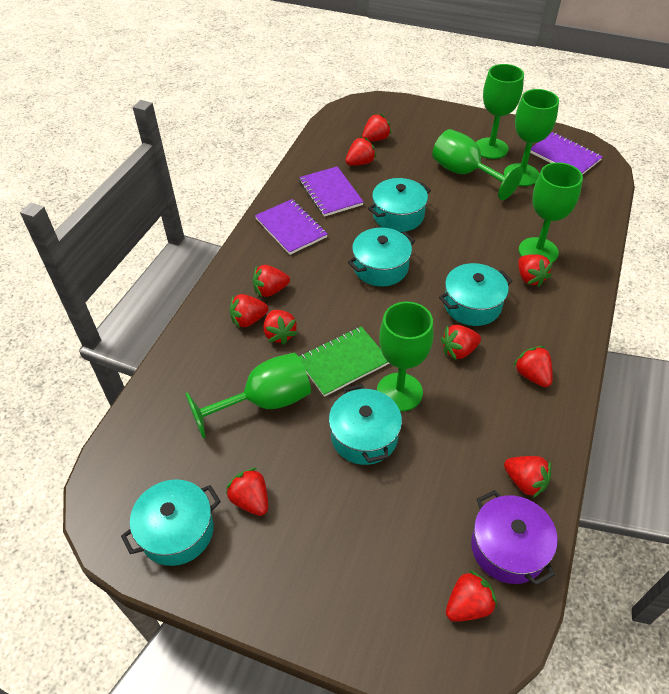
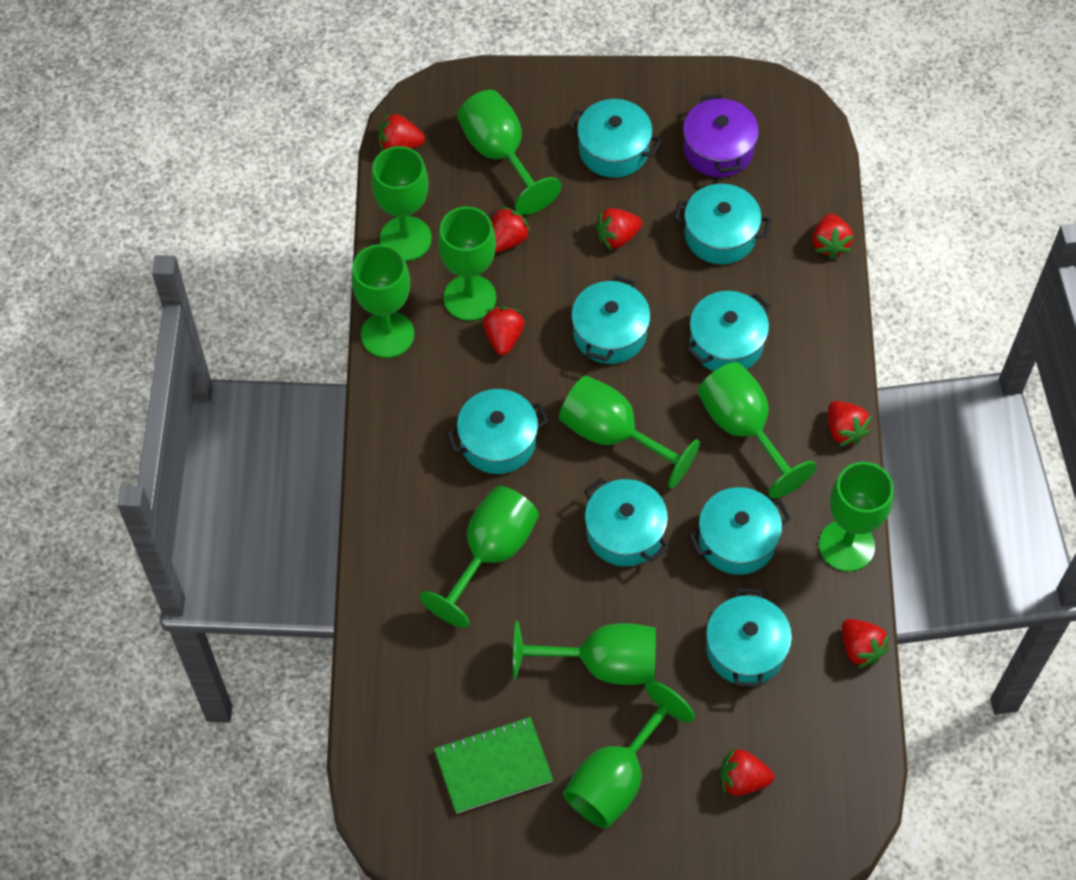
green goblet: [185,353,311,439] [377,302,434,412] [432,129,523,200] [476,64,524,159] [504,89,559,186] [519,162,583,262] = 6 -> [352,244,414,358] [371,146,432,261] [420,486,539,628] [438,207,496,321] [457,90,561,215] [513,621,656,685] [559,375,700,489] [563,681,695,828] [698,362,817,498] [819,462,893,572] = 10
purple notebook: [255,199,328,255] [299,166,364,217] [530,132,603,175] = 3 -> none = 0
red strawberry: [226,468,268,516] [230,294,268,328] [253,265,290,297] [263,310,298,345] [345,137,376,166] [362,114,392,142] [441,325,481,360] [446,570,497,622] [504,456,551,498] [513,346,553,387] [518,254,553,287] = 11 -> [378,113,425,151] [483,307,524,355] [491,206,531,253] [595,208,642,250] [720,748,774,796] [813,213,853,259] [828,401,871,446] [842,619,889,668] = 8
turquoise pot: [121,479,221,566] [329,384,402,465] [348,228,415,286] [368,178,431,232] [439,263,512,326] = 5 -> [447,389,548,474] [568,99,662,178] [571,275,650,364] [584,478,669,566] [674,184,771,264] [687,291,771,371] [689,487,791,575] [706,588,792,688] = 8

